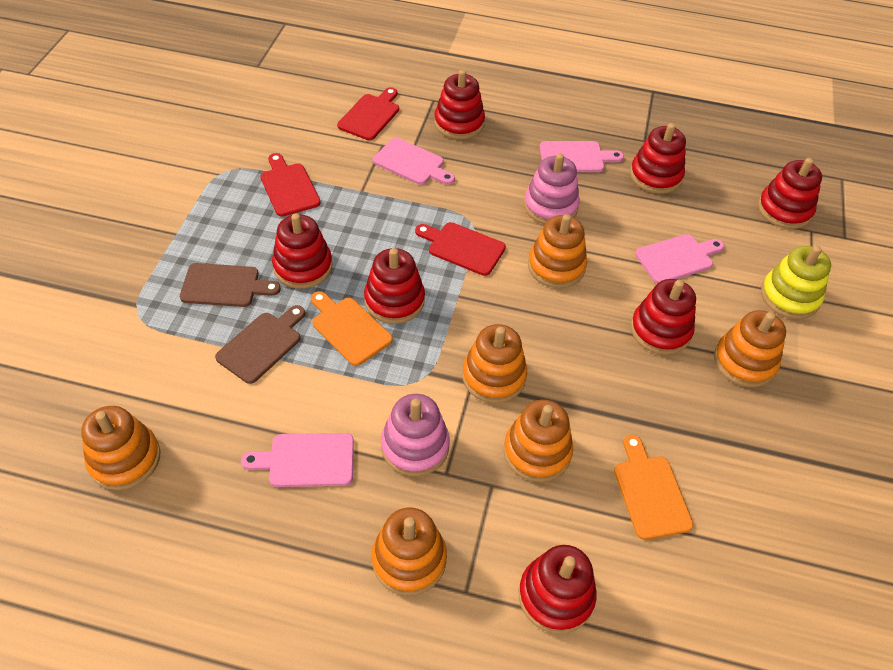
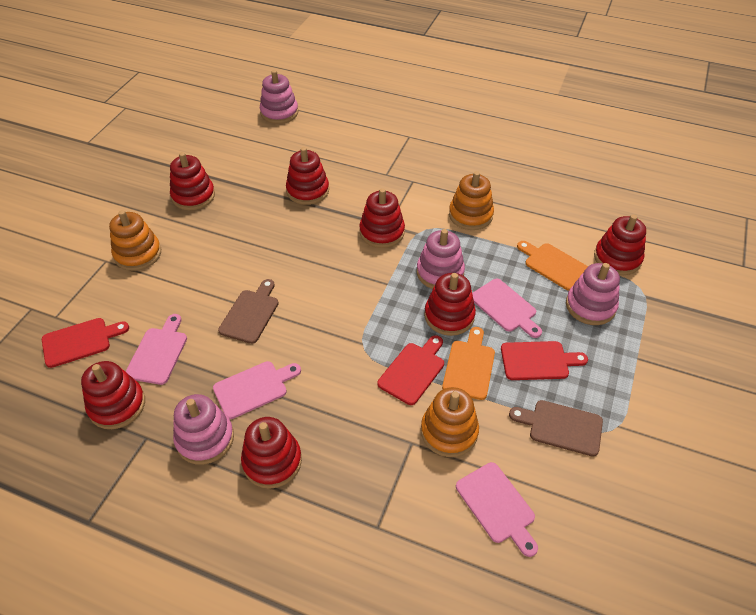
orange stacking toy: [81,406,161,490] [372,507,447,596] [462,324,527,403] [504,400,573,482] [528,214,587,288] [714,310,786,387] = 6 -> [109,210,161,271] [421,387,479,457] [449,171,494,230] = 3
pink stacking toy: [381,394,450,476] [524,153,580,224] = 2 -> [173,394,234,465] [260,70,298,124] [417,229,465,289] [566,263,620,325] = 4
yellow stacking toy: [761,246,831,319] = 1 -> none = 0

